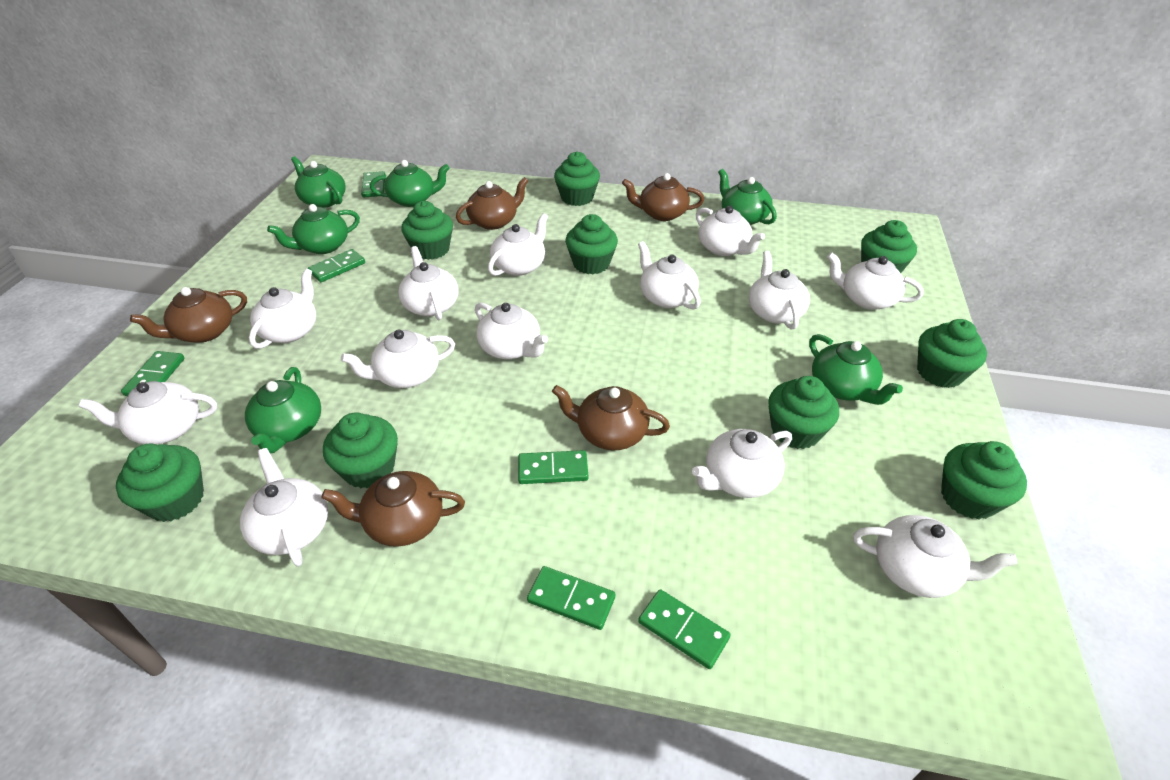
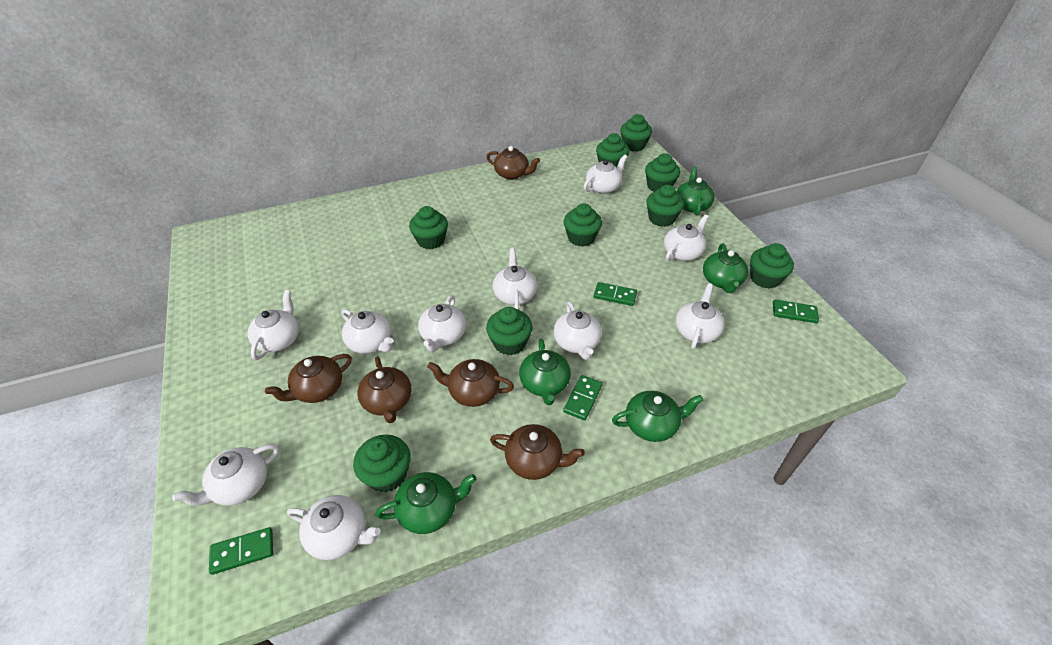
green domino: [121,351,185,396] [308,249,365,282] [361,171,385,197] [518,450,588,484] [527,566,615,630] [638,589,731,669] = 6 -> [209,527,273,575] [563,375,603,420] [594,282,637,306] [773,299,819,323] = 4
green teapot: [245,367,321,453] [267,204,360,254] [291,156,346,208] [370,160,450,207] [718,169,777,225] [809,334,903,405] = 6 -> [376,472,476,534] [519,339,571,405] [612,391,703,442] [677,166,714,216] [703,244,748,293] = 5
white teapot: [79,381,217,444] [240,448,328,567] [249,269,316,349] [341,329,455,388] [398,246,459,320] [475,303,548,359] [488,213,548,276] [638,241,701,310] [692,429,792,498] [696,206,765,256] [749,251,810,330] [827,252,924,310] [853,515,1017,598] = 13 -> [172,444,279,506] [247,290,299,360] [287,495,381,560] [341,309,394,354] [418,295,466,352] [493,248,537,310] [553,301,602,360] [584,154,628,194] [664,215,708,261] [675,283,725,349] = 10

